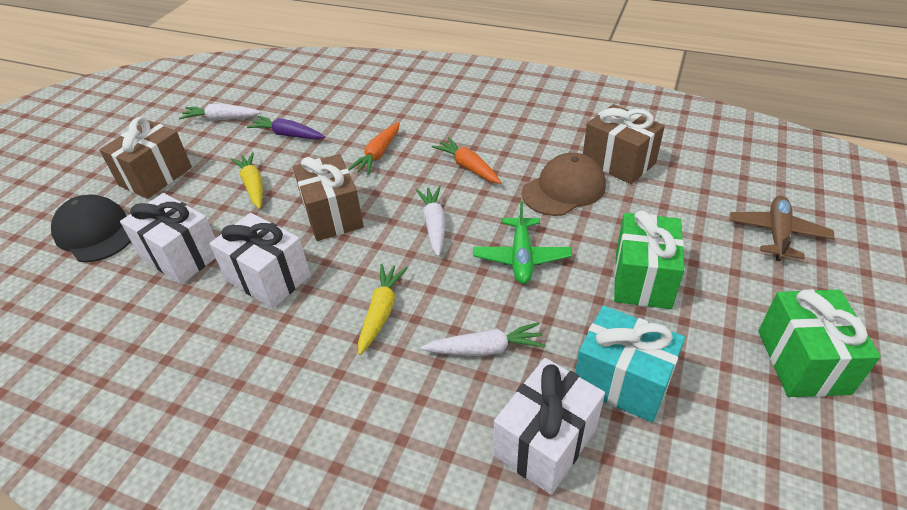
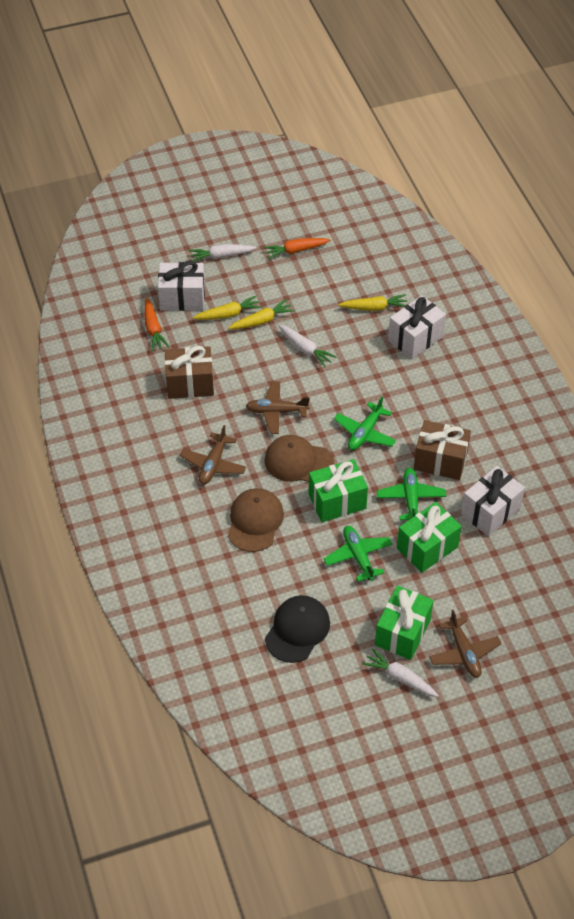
brown cap: [522,153,606,216] = 1 -> [228,488,284,552] [264,435,334,482] = 2
brown gift: [99,117,192,199] [293,154,364,241] [583,104,665,184] = 3 -> [165,346,214,399] [414,420,471,480] = 2
brown plane: [729,196,835,261] = 1 -> [180,425,246,484] [246,381,310,434] [429,610,502,678] = 3
green gift: [614,211,684,309] [758,289,881,397] = 2 -> [309,459,368,522] [375,585,434,660] [397,502,462,573] = 3
green plane: [473,201,572,284] = 1 -> [324,526,393,582] [334,397,396,450] [377,468,446,520] = 3
purple carrot: [247,116,325,139] = 1 -> none = 0
turquoise gift: [575,306,685,423] = 1 -> none = 0
yellow carrot: [231,152,263,209] [358,264,408,355] = 2 -> [193,295,262,320] [228,299,295,329] [338,294,407,311] = 3

